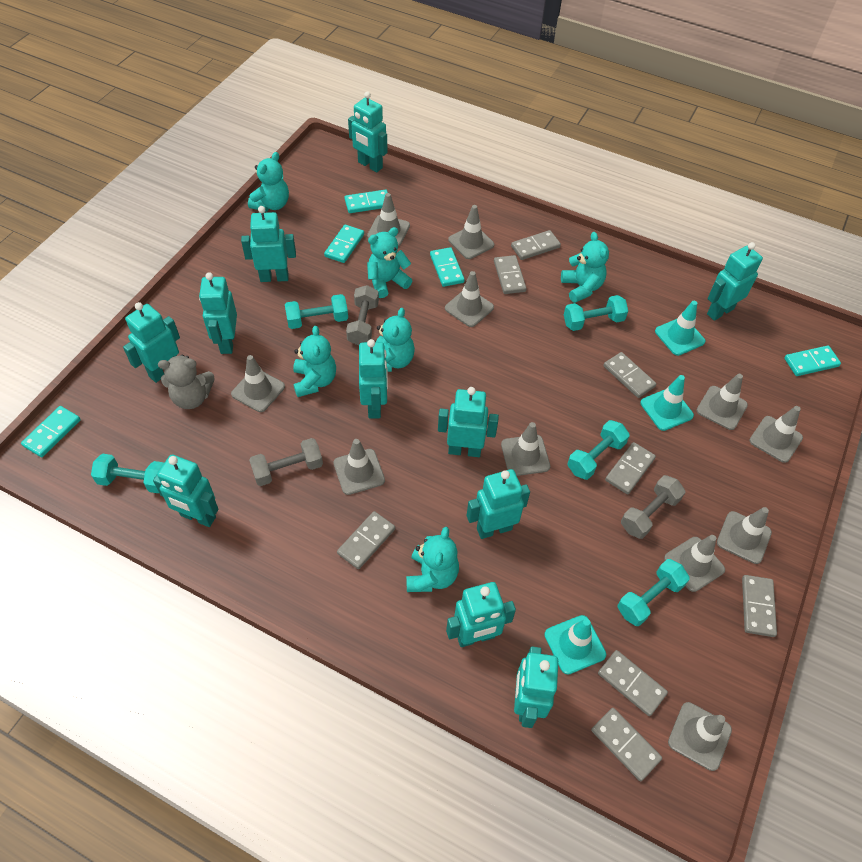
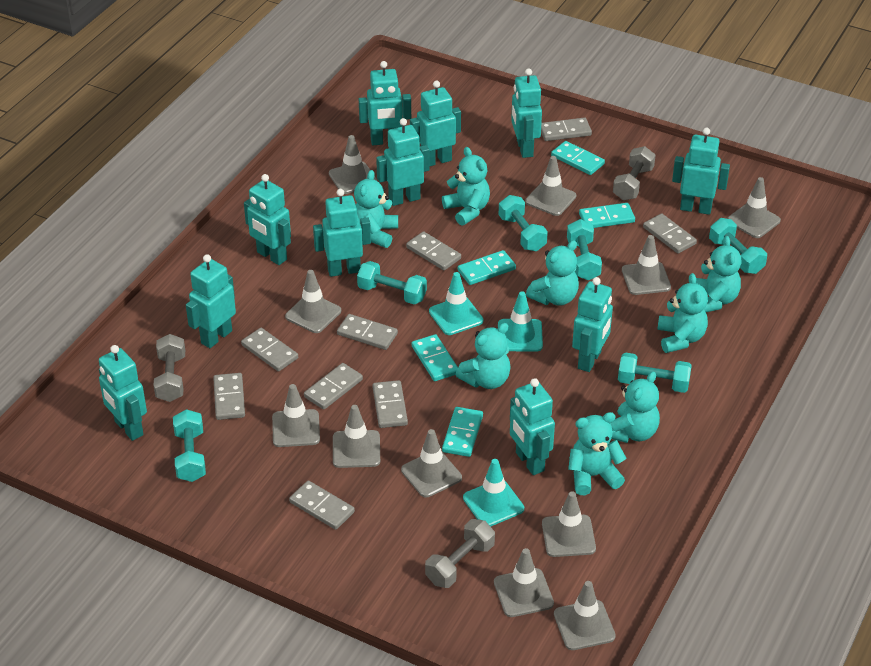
grey domino: [337,511,395,569] [494,255,527,294] [511,230,561,260] [591,708,662,781] [598,650,668,716] [604,352,657,398] [605,442,656,494] [742,575,777,637] = 8 -> [213,373,245,420] [241,328,298,371] [289,480,355,530] [304,363,363,410] [337,314,398,350] [372,380,408,428] [406,231,461,270] [541,118,592,141] [643,214,697,254] = 9
grey teddy bear: [158,354,215,409] = 1 -> none = 0
turquoise dumbbell: [91,454,164,493] [285,294,348,329] [564,295,628,331] [567,420,630,480] [617,559,689,626] = 5 -> [173,409,206,482] [357,261,427,305] [499,195,548,251] [567,219,602,281] [618,353,692,393] [709,218,767,274] = 6
turquoise teddy bear: [248,152,289,212] [293,326,336,397] [367,227,412,298] [376,308,415,372] [406,527,459,592] [561,232,609,303] = 6 -> [354,170,398,248] [442,147,490,226] [456,323,511,389] [526,240,579,306] [568,412,626,495] [610,371,660,443] [657,273,708,353] [696,236,742,312] = 8

